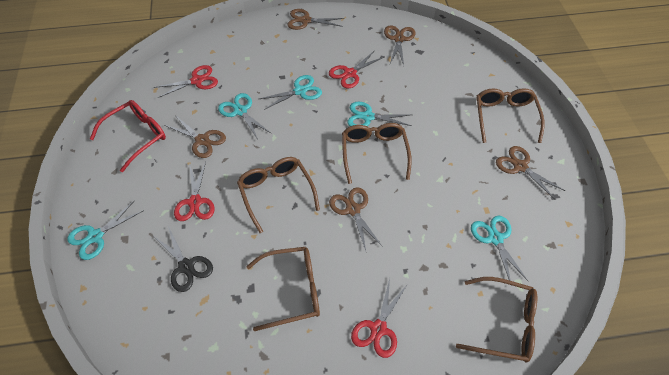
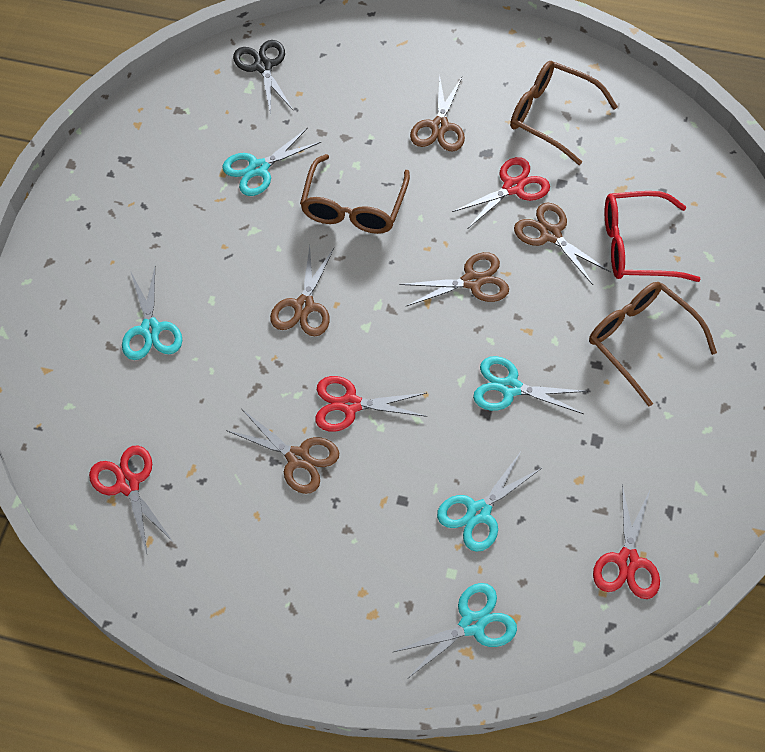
brown glasses: [237,157,320,233] [246,247,320,331] [342,123,412,184] [456,277,537,362] [476,88,545,143] = 5 -> [300,154,410,234] [510,61,618,165] [589,282,717,406] = 3

